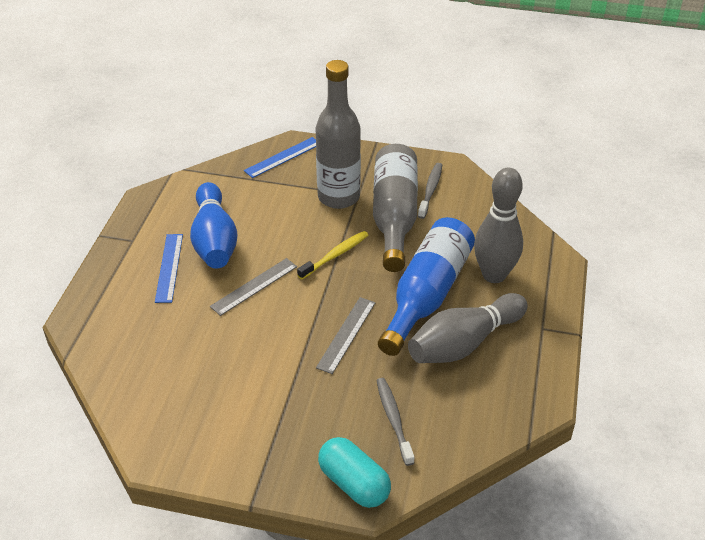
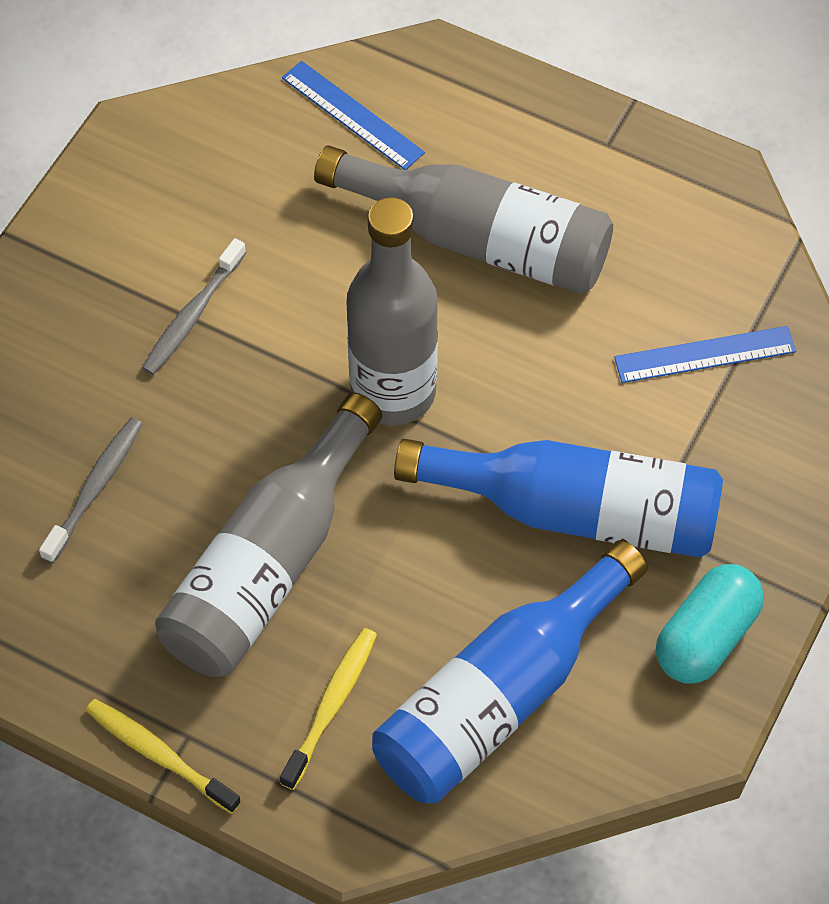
blue bottle: [378,217,475,356] = 1 -> [372,540,648,804] [394,439,723,558] = 2
blue bowling pin: [190,182,238,269] = 1 -> none = 0
grey bottle: [315,60,361,209] [373,144,418,272] = 2 -> [155,393,382,677] [314,145,613,294] [346,197,438,425] = 3
grey bowling pin: [408,293,528,363] [474,168,523,283] = 2 -> none = 0
grey ruler: [210,258,297,316] [316,297,376,374] = 2 -> none = 0
yellow toothbrush: [297,231,368,279] = 1 -> [86,699,241,814] [280,628,377,790] = 2

